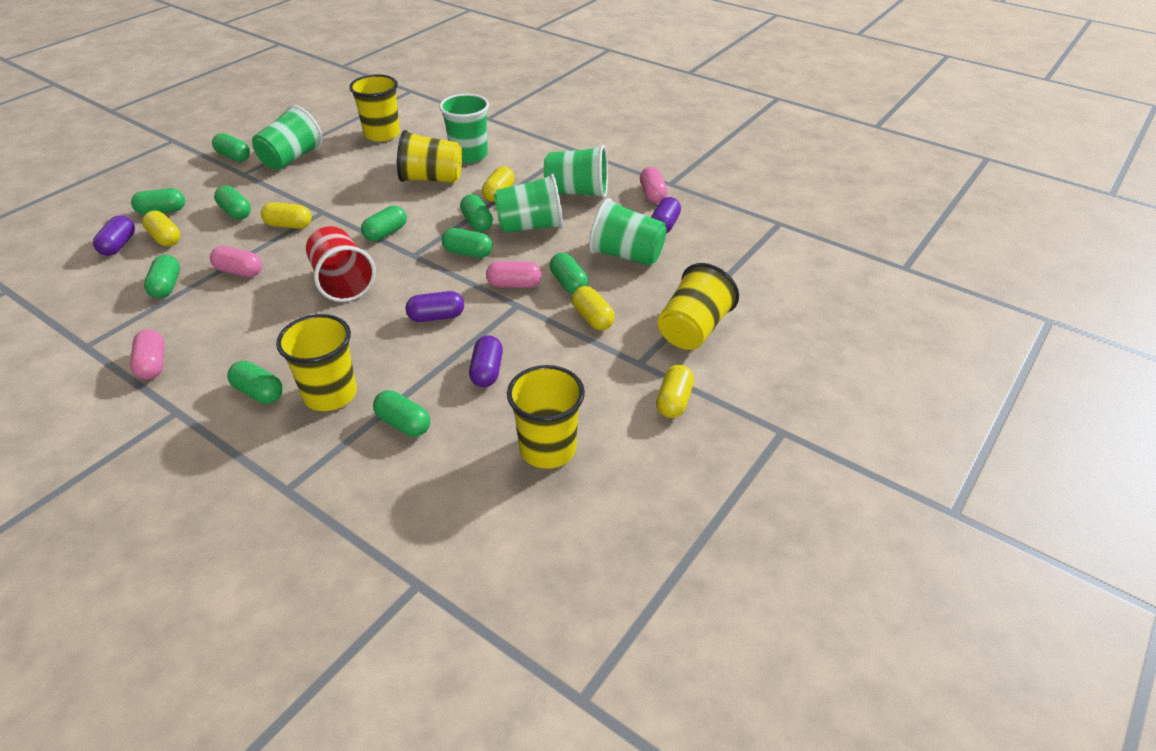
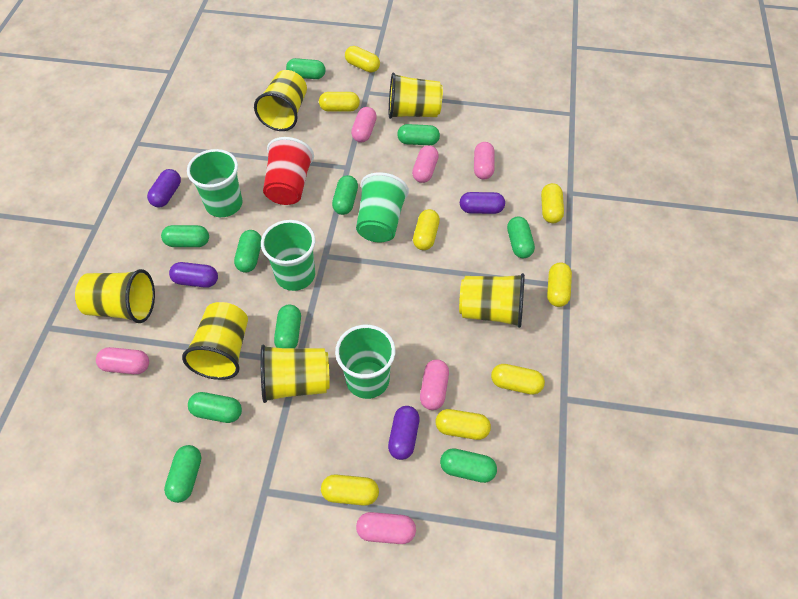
green cup: [252,105,323,170] [439,94,489,163] [494,174,563,233] [544,145,608,198] [589,198,667,266] = 5 -> [187,149,243,217] [261,220,315,291] [335,325,395,399] [356,172,409,243] = 4
pink capsule: [130,329,165,380] [210,246,262,277] [486,261,542,288] [640,167,668,203] = 4 -> [96,347,149,374] [351,107,377,142] [356,512,416,544] [412,145,439,183] [420,359,449,410] [474,142,495,180] = 6
yellow capsule: [142,211,180,246] [261,202,311,229] [482,166,515,202] [572,286,615,330] [656,364,694,418] = 5 -> [319,92,360,112] [321,475,379,506] [345,46,380,73] [413,209,440,250] [436,409,491,440] [491,364,545,395] [541,183,564,223] [547,262,572,307] = 8
yellow cup: [276,314,357,411] [349,74,400,142] [397,130,462,183] [507,365,585,469] [658,263,739,350] = 5 -> [75,269,155,323] [182,302,248,380] [254,70,307,131] [261,345,329,403] [389,73,443,119] [459,273,525,328] = 6

